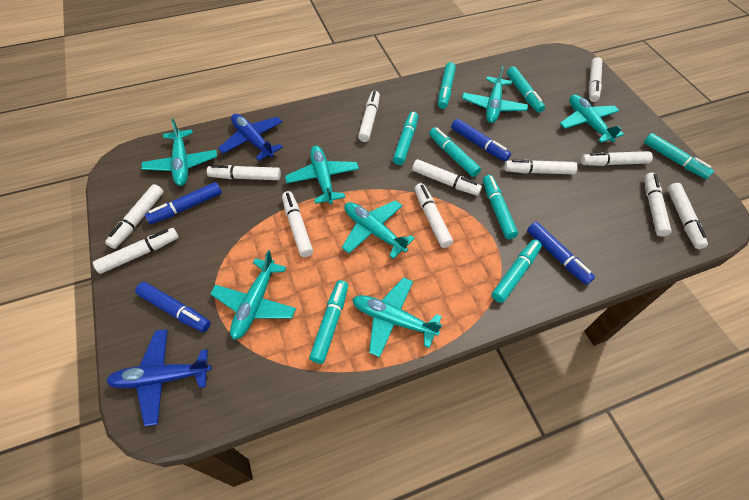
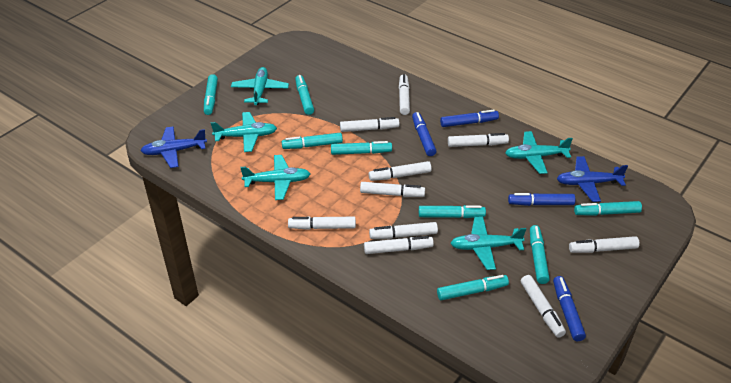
turquoise plane: [142,119,217,186] [210,250,296,340] [285,145,359,204] [342,200,415,259] [352,277,442,357] [462,66,528,123] [560,95,624,143] = 7 -> [211,112,277,152] [231,67,289,105] [240,155,310,200] [450,216,526,270] [505,131,573,174] = 5
white marker: [93,228,179,274] [105,184,164,249] [207,165,281,180] [282,191,313,257] [358,91,380,142] [412,159,482,196] [414,183,453,248] [504,160,578,174] [581,151,653,166] [589,57,602,102] [644,173,672,237] [668,183,708,249] = 12 -> [288,216,356,230] [340,117,399,132] [360,182,425,197] [364,236,434,254] [369,161,432,181] [369,222,438,239] [399,74,410,115] [448,133,509,147] [521,275,566,338] [569,236,639,253] = 10

